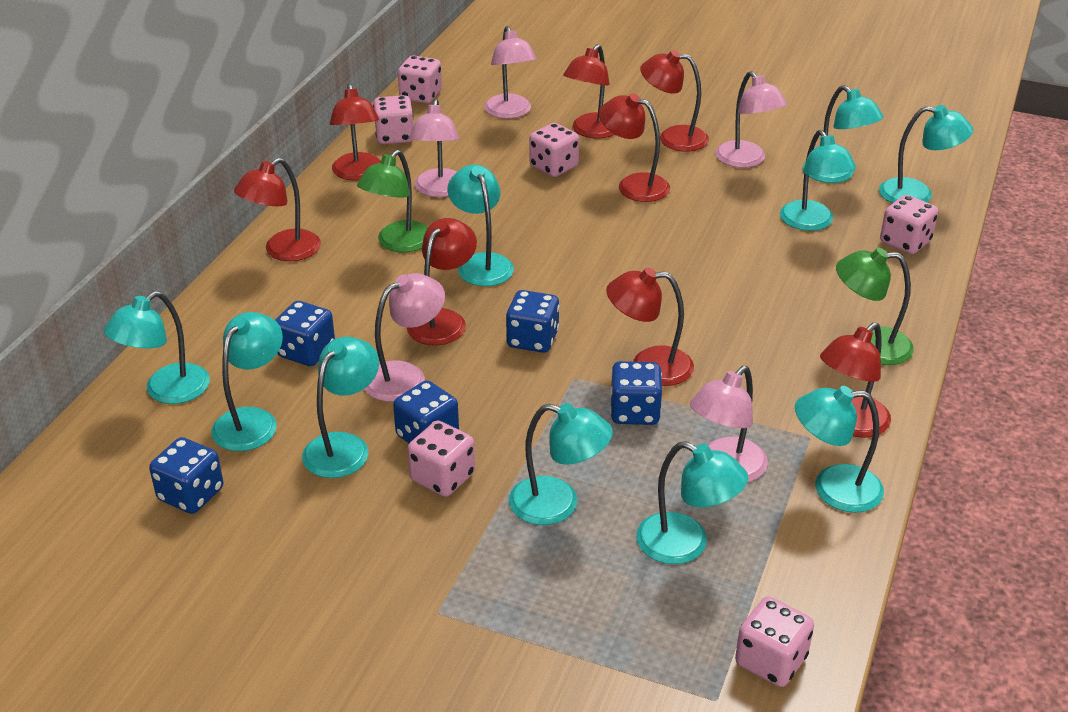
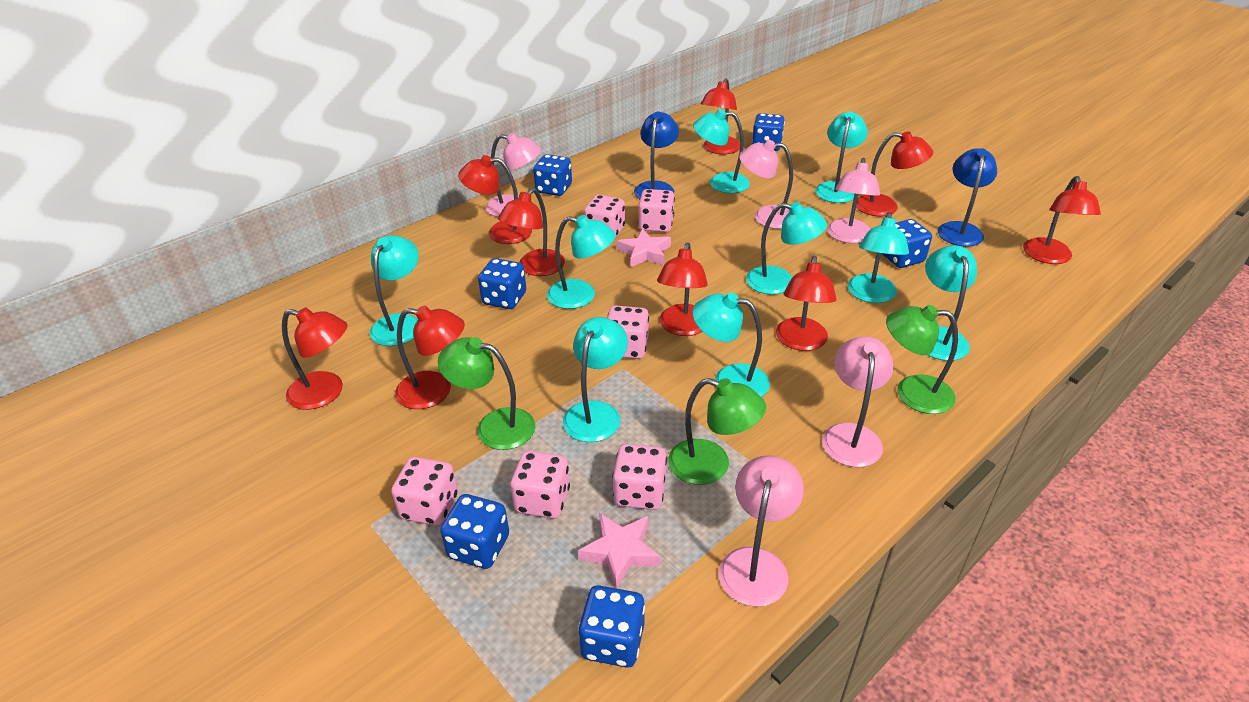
blue dice: [149,437,223,514] [275,301,335,366] [393,380,459,443] [506,290,559,353] [610,361,662,425] = 5 -> [440,494,509,569] [478,258,526,309] [533,154,572,196] [578,585,645,668] [752,113,785,151] [882,219,932,268] = 6
blue lamp: none = 0 -> [634,112,679,199] [938,148,997,247] = 2
green lamp: [357,150,428,253] [836,248,914,365] = 2 -> [438,337,535,450] [668,378,766,485] [886,305,958,414] = 3
pink star: none = 0 -> [578,513,661,589] [617,229,671,267] = 2
red lamp: [234,158,321,261] [330,83,381,180] [407,218,477,346] [563,44,615,139] [599,93,670,202] [606,268,694,386] [640,50,709,152] [820,322,891,438] = 8 -> [282,307,348,410] [395,305,465,409] [458,155,532,244] [498,188,565,276] [657,242,708,336] [701,79,740,154] [776,256,837,351] [856,131,934,216] [1023,176,1101,264] = 9
turquoise lamp: [104,291,210,404] [211,312,283,451] [302,337,379,478] [447,164,514,286] [509,403,613,525] [636,441,748,564] [780,130,856,231] [795,386,884,513] [803,85,884,183] [879,105,973,203] = 10 -> [370,235,419,346] [547,215,616,309] [563,317,628,442] [692,293,770,397] [693,109,750,193] [746,202,827,295] [815,111,868,203] [848,212,909,303] [925,245,977,361] = 9

